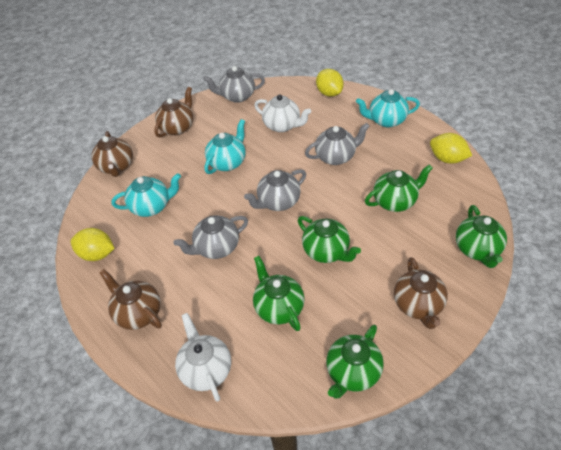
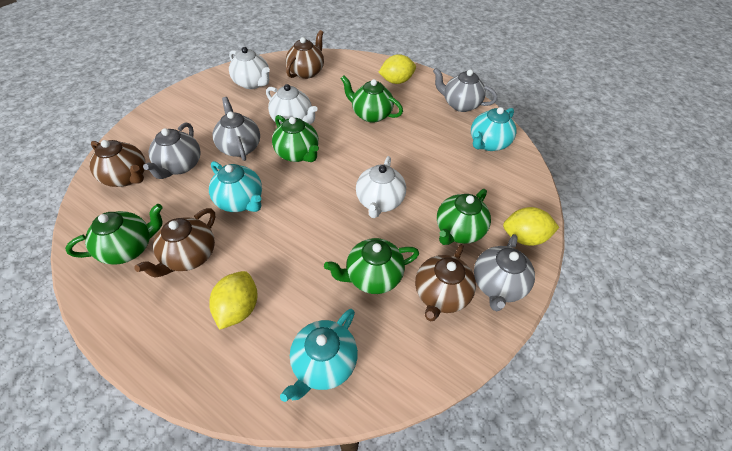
white teapot: [175,313,231,402] [254,95,311,132] = 2 -> [229,47,270,89] [266,84,318,124] [356,156,406,218] = 3

